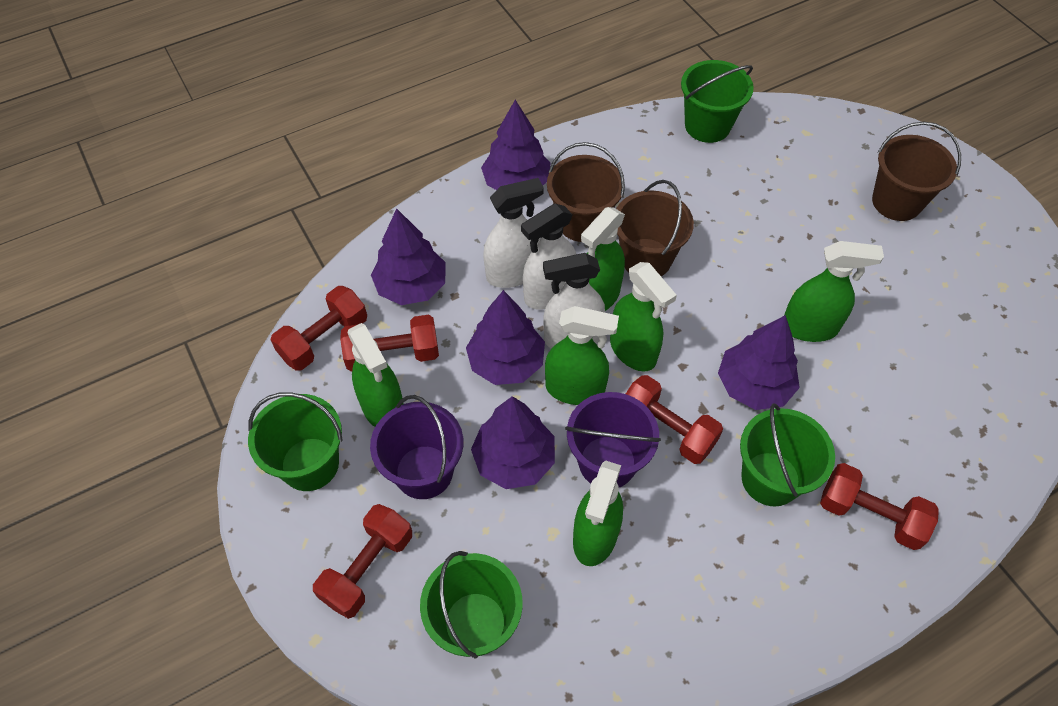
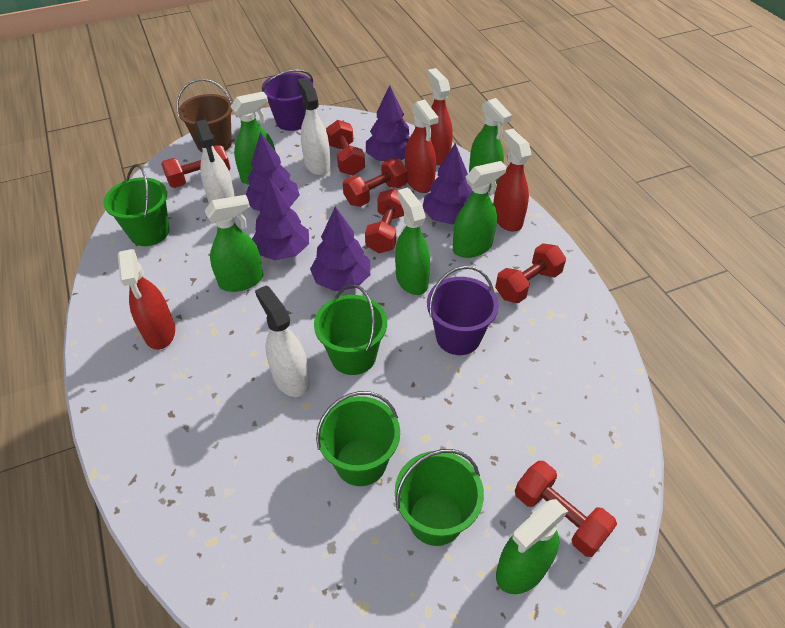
brown bucket: [547,142,625,242] [616,180,694,276] [872,122,961,221] = 3 -> [176,79,232,152] = 1
red dumbbell: [271,286,367,371] [313,504,412,619] [340,315,439,372] [626,375,723,464] [820,463,939,550] = 5 -> [161,145,231,188] [326,120,365,176] [343,158,408,207] [365,188,404,253] [495,243,566,303] [515,461,617,557] = 6
red spray bottle: none = 0 -> [118,249,175,350] [405,99,439,193] [428,68,453,165] [493,129,531,232] = 4

